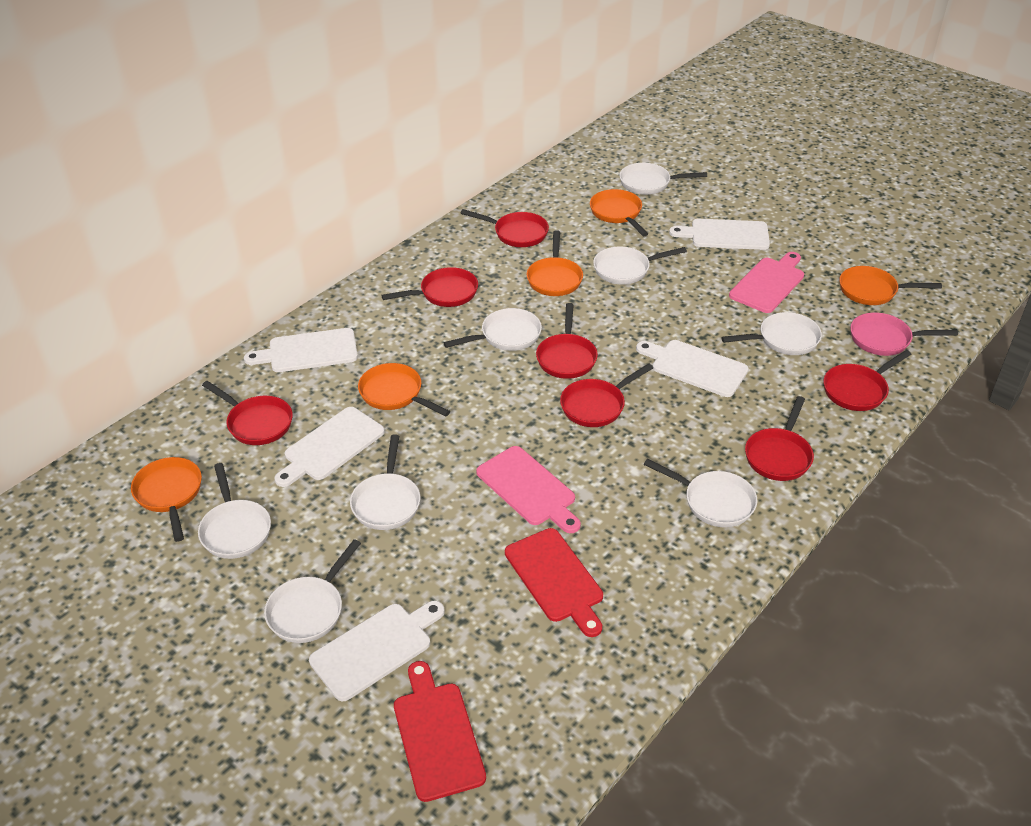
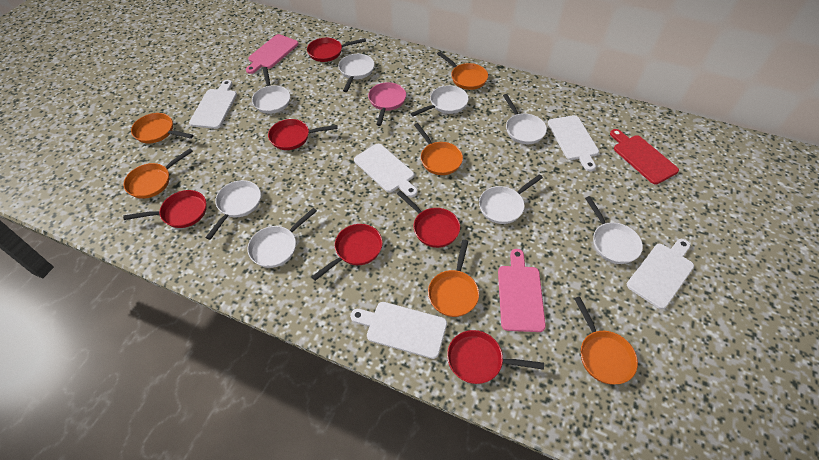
orange pan: [131,457,202,542] [358,363,450,417] [526,230,583,296] [590,189,648,236] [839,266,942,305] = 5 -> [123,148,193,199] [131,113,194,144] [414,123,463,175] [428,240,479,317] [437,52,488,90] [574,296,638,384] = 6
red cutting board: [394,661,486,802] [505,528,603,637] = 2 -> [610,129,679,185] = 1
red pan: [202,381,293,445] [381,267,478,307] [461,209,549,247] [536,303,598,379] [560,363,653,427] [745,396,814,481] [823,350,912,411] = 7 -> [123,190,207,228] [268,119,338,150] [307,38,366,62] [312,224,383,281] [397,191,460,248] [447,330,544,384] = 6

